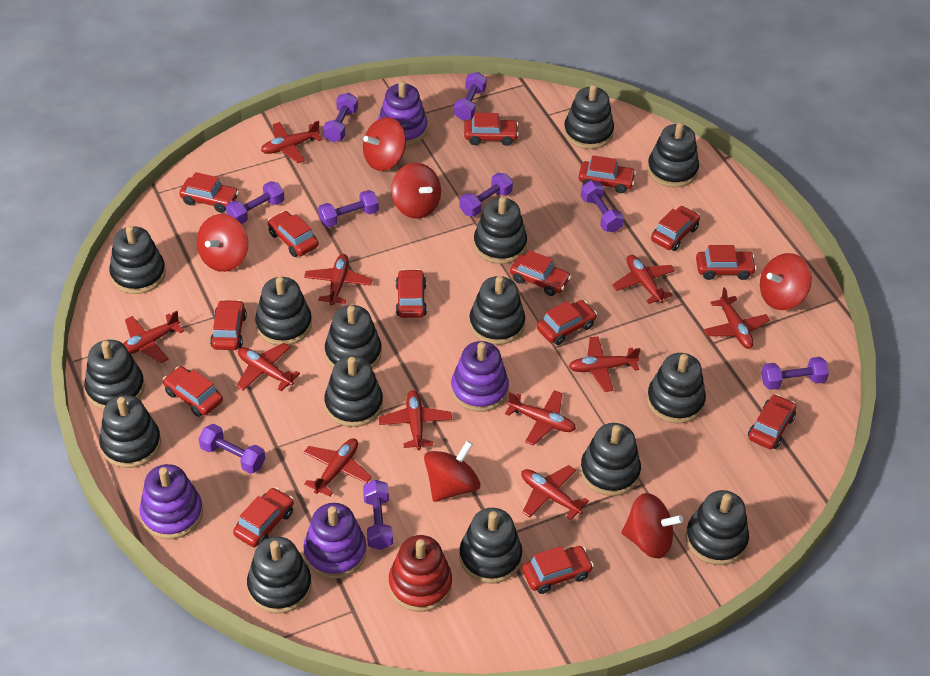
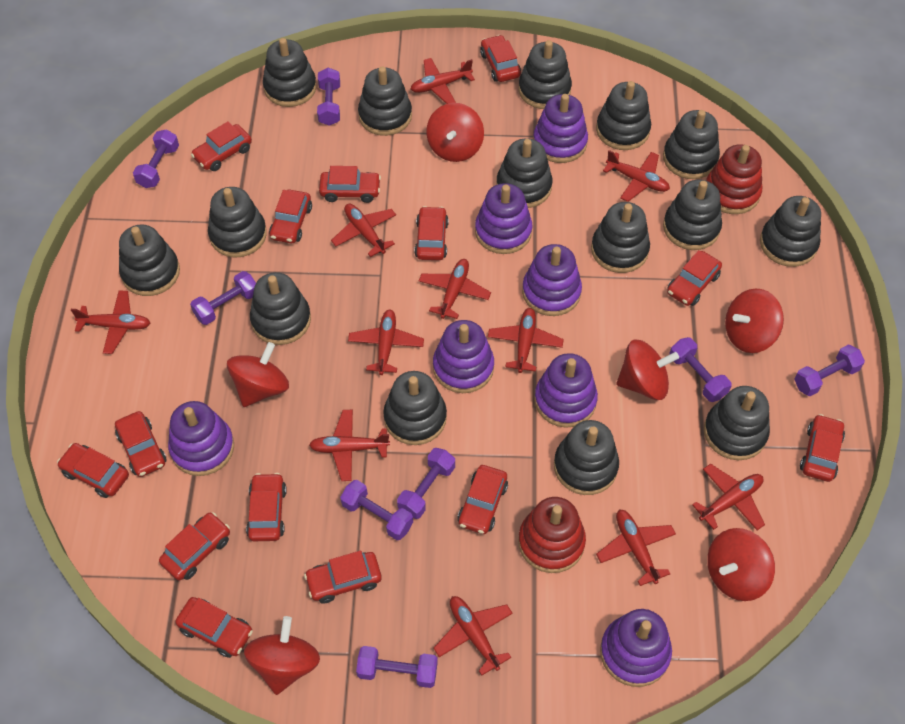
purple dumbbell: [198,424,265,474] [226,181,284,224] [318,190,379,228] [323,93,358,142] [363,480,393,550] [454,72,487,121] [459,173,513,217] [581,180,624,232] [761,357,829,390] = 9 -> [133,129,179,188] [190,271,256,325] [317,68,340,126] [340,480,413,540] [356,646,438,688] [397,448,455,519] [669,337,732,402] [794,345,865,396] = 8
purple stacking toy: [139,464,203,539] [303,503,366,579] [378,81,427,146] [451,341,509,412] = 4 -> [168,401,234,476] [433,320,494,393] [475,183,532,254] [522,244,582,316] [533,94,588,163] [534,353,598,428] [600,609,672,687] = 7
red stacking toy: [389,535,452,612] = 1 -> [518,497,586,573] [706,144,762,214] = 2

